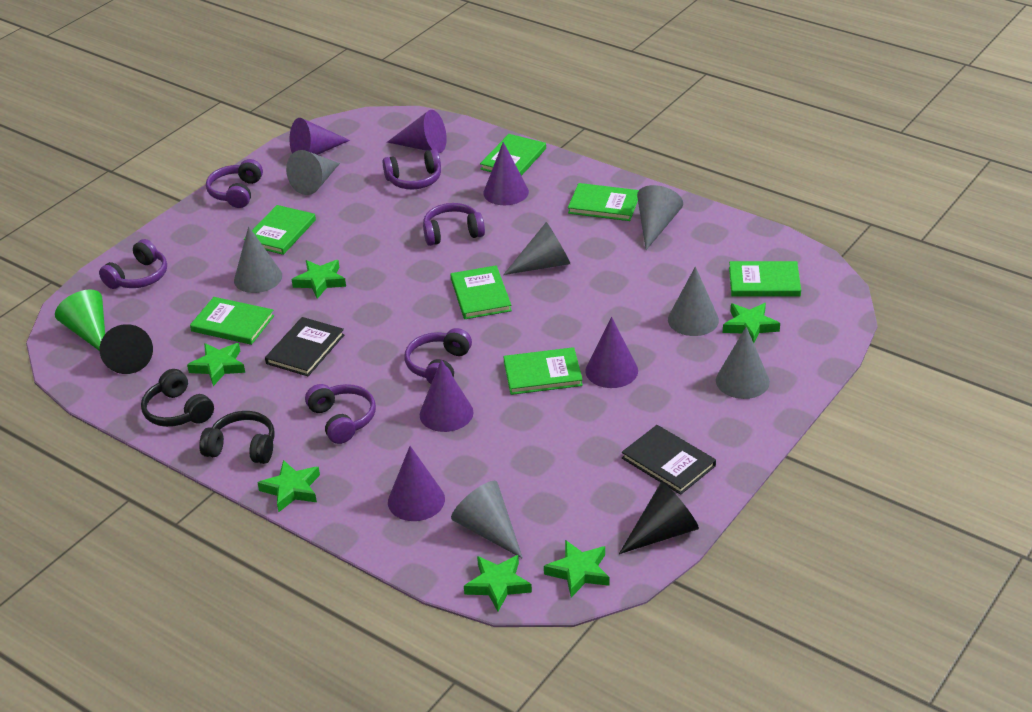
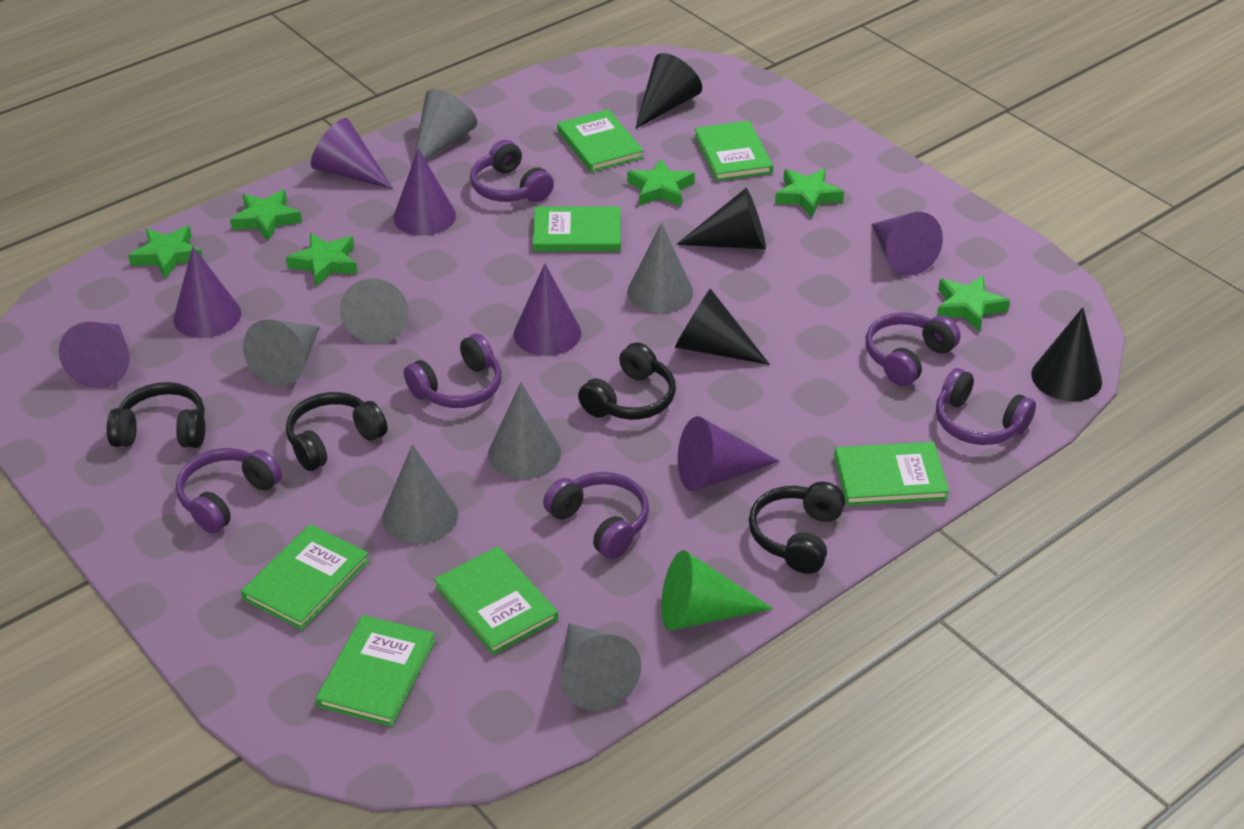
black book: [265,317,344,376] [622,425,716,495] = 2 -> none = 0
black cone: [100,324,153,374] [619,482,699,554] = 2 -> [635,53,702,129] [675,288,770,365] [676,188,766,249] [1031,307,1102,401] = 4
black headphones: [141,369,214,427] [199,411,275,464] = 2 -> [107,382,205,448] [286,392,388,471] [578,342,676,420] [749,482,845,574] = 4
purple cone: [290,118,350,155] [387,110,447,153] [388,446,445,521] [420,359,474,432] [483,142,529,205] [585,317,638,388] = 6 -> [59,322,130,388] [173,247,241,338] [311,118,393,189] [393,148,456,236] [514,263,581,356] [678,416,780,491] [871,212,943,276] = 7

